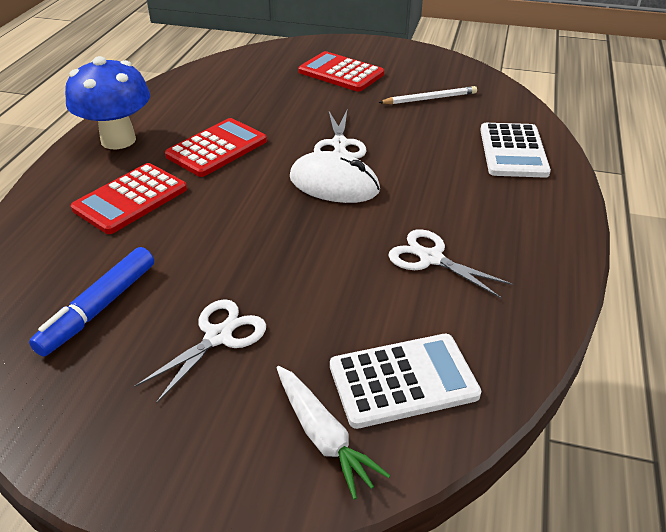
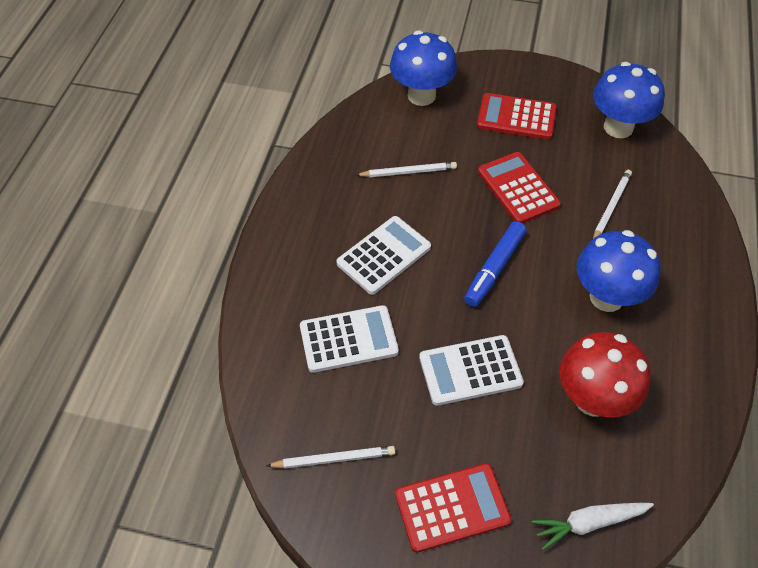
blue mushroom: [65,56,150,149] = 1 -> [390,30,457,106] [577,230,660,312] [593,62,665,138] = 3
red mushroom: none = 0 -> [560,332,650,418] = 1
white calculator: [330,334,481,429] [480,123,551,178] = 2 -> [300,305,399,373] [336,216,431,295] [419,335,524,406] = 3
white mouse: [290,151,380,203] = 1 -> none = 0
white pencil: [378,86,477,104] = 1 -> [266,446,395,469] [356,162,457,177] [593,170,632,239] = 3
white scissors: [135,299,266,404] [314,109,366,159] [388,229,513,298] = 3 -> none = 0

